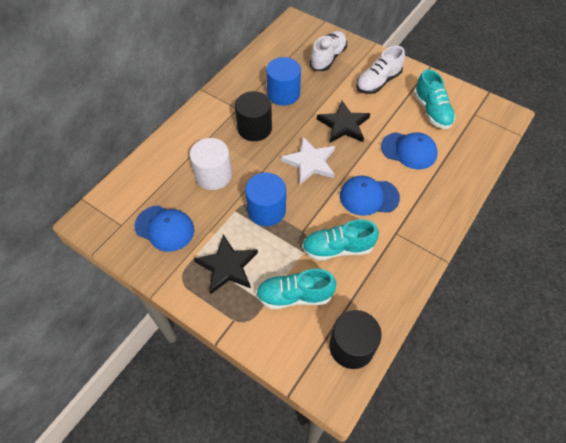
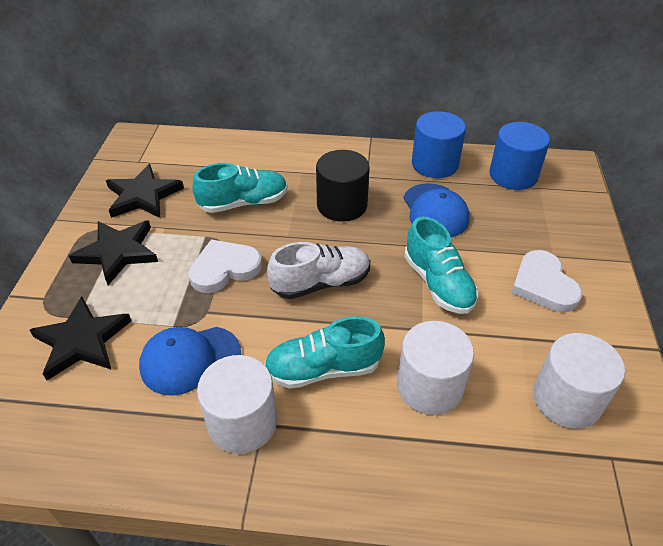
black cylinder: [235,91,272,141] [329,310,381,369] = 2 -> [316,150,370,222] = 1
black star: [194,234,258,295] [317,101,370,143] = 2 -> [29,296,132,380] [69,220,158,285] [106,164,184,218] = 3
blue cap: [135,205,194,252] [340,176,400,216] [381,132,438,169] = 3 -> [139,327,241,396] [403,183,470,237] = 2
white cylinder: [190,138,232,190] = 1 -> [197,355,277,454] [397,321,474,415] [533,333,625,429] = 3
white heart: none = 0 -> [188,240,262,293] [512,250,582,312] = 2
white shoe: [310,31,347,71] [356,46,405,94] = 2 -> [267,242,371,299] = 1
white star: [281,137,335,184] = 1 -> none = 0

